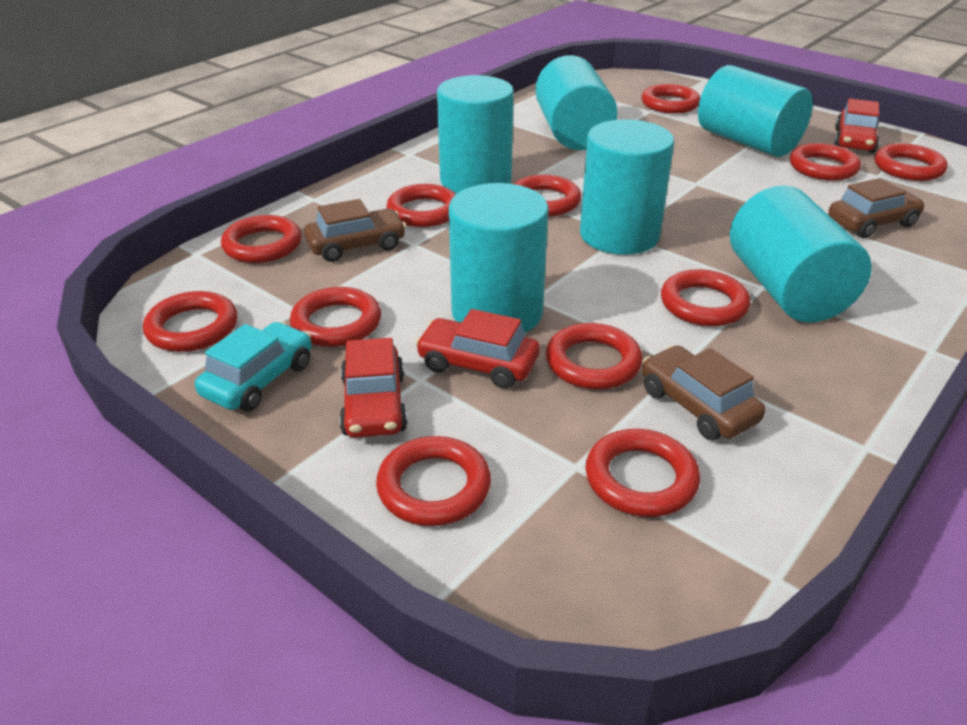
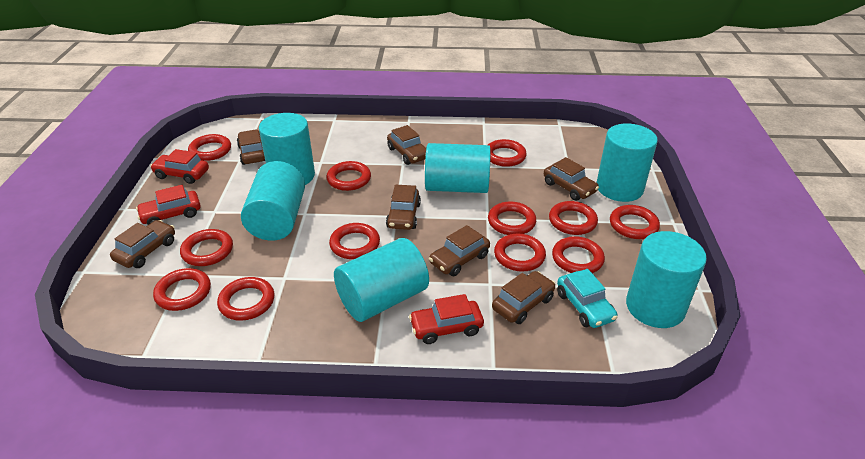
brown car: [304,199,406,262] [642,345,765,440] [828,178,925,238] = 3 -> [110,220,175,268] [237,129,265,165] [386,185,421,230] [387,125,426,165] [429,225,490,276] [492,271,556,324] [544,157,599,201] = 7

